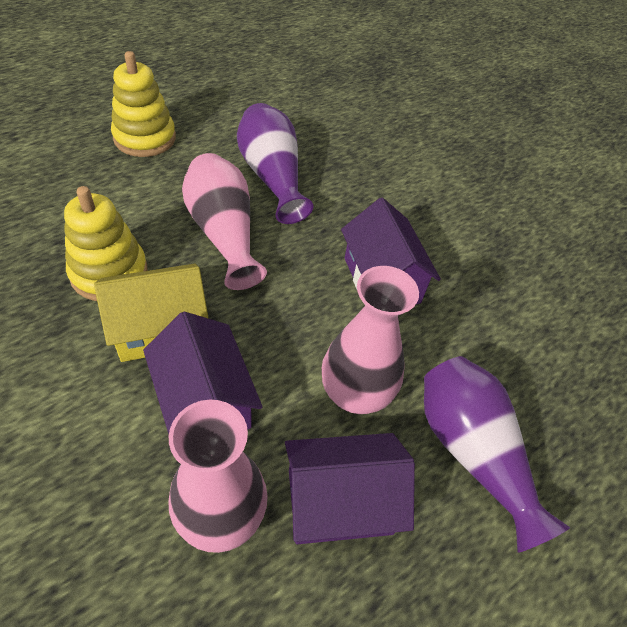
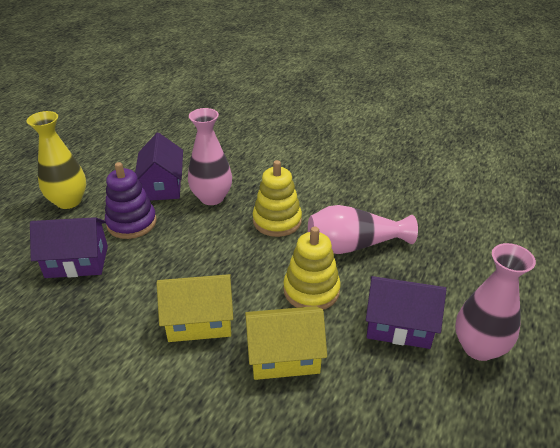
purple stacking toy: none = 0 -> [105,162,157,239] = 1
purple vase: [237,103,313,224] [424,356,570,553] = 2 -> none = 0
yellow house: [94,264,209,362] = 1 -> [157,274,233,342] [245,306,327,380] = 2
yellow vase: none = 0 -> [27,111,86,209] = 1

